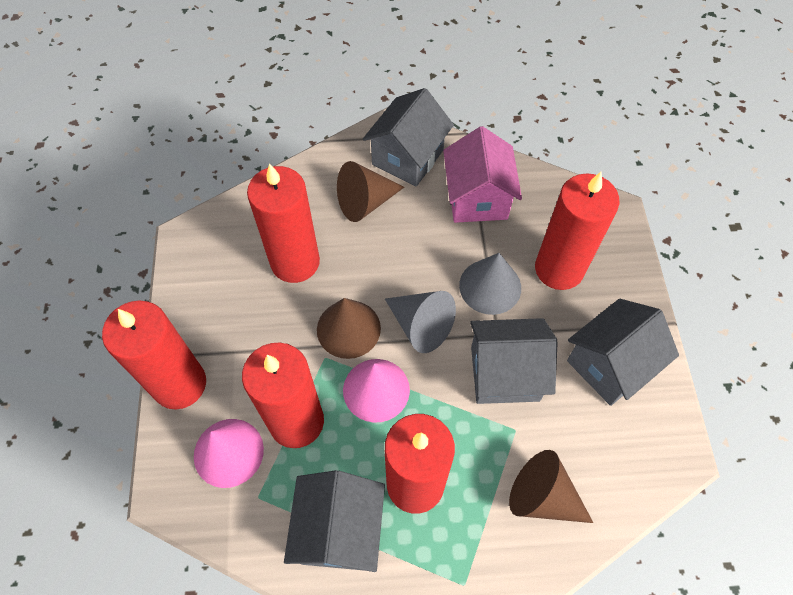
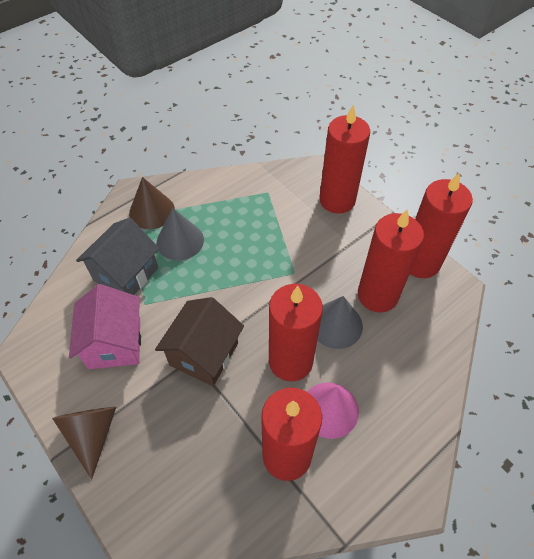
brown cone: [317,298,381,359] [337,161,404,222] [509,450,593,523] = 3 -> [52,407,116,480] [129,177,175,229] = 2
brown house: none = 0 -> [155,297,244,386] = 1
grey house: [284,470,385,572] [363,88,454,187] [470,318,558,404] [567,299,679,406] = 4 -> [76,218,159,295] = 1
pink cone: [194,419,264,488] [343,359,410,423] = 2 -> [307,382,359,439] = 1

